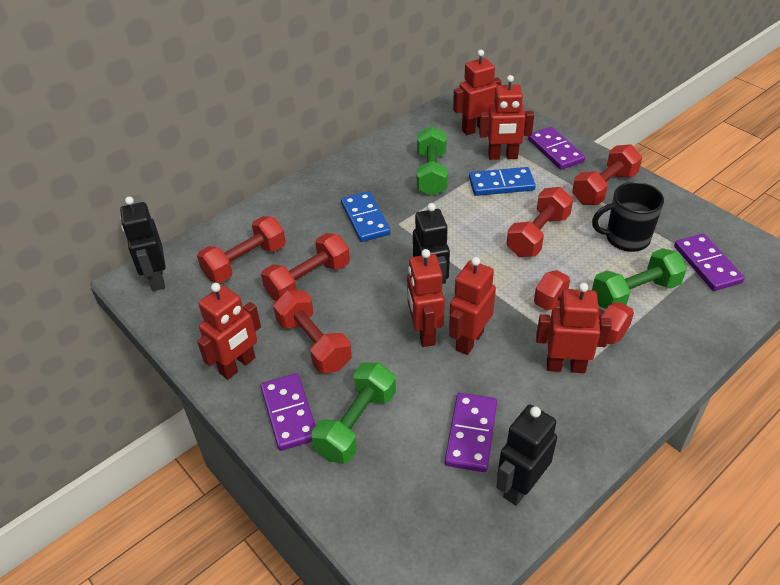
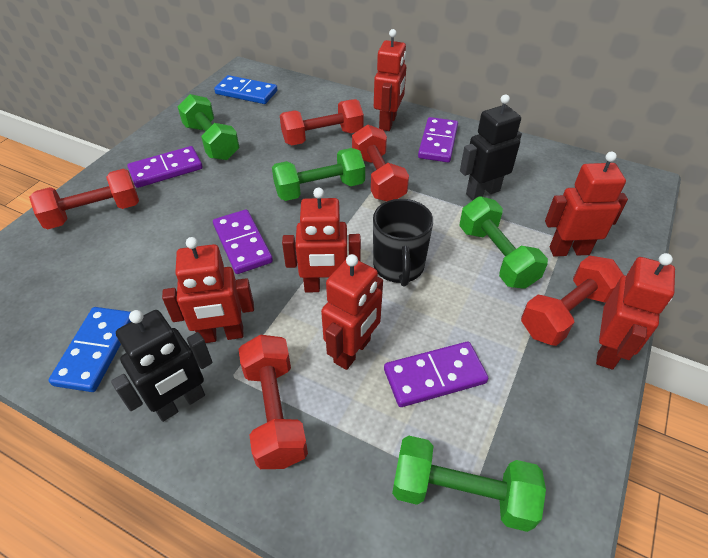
black robot: [120,197,166,291] [413,203,450,284] [496,405,557,506] = 3 -> [111,310,212,422] [460,94,522,200] = 2
green dumbbell: [311,363,396,464] [417,126,448,196] [592,248,687,309] = 3 -> [178,94,239,160] [272,148,365,201] [392,436,546,532] [459,196,548,289] = 4
red dumbbell: [197,216,286,283] [261,233,350,301] [273,290,352,373] [506,187,573,257] [534,270,634,344] [572,144,642,205] = 6 -> [29,169,139,229] [239,335,308,469] [280,99,364,145] [352,125,409,202] [521,256,624,346] = 5

